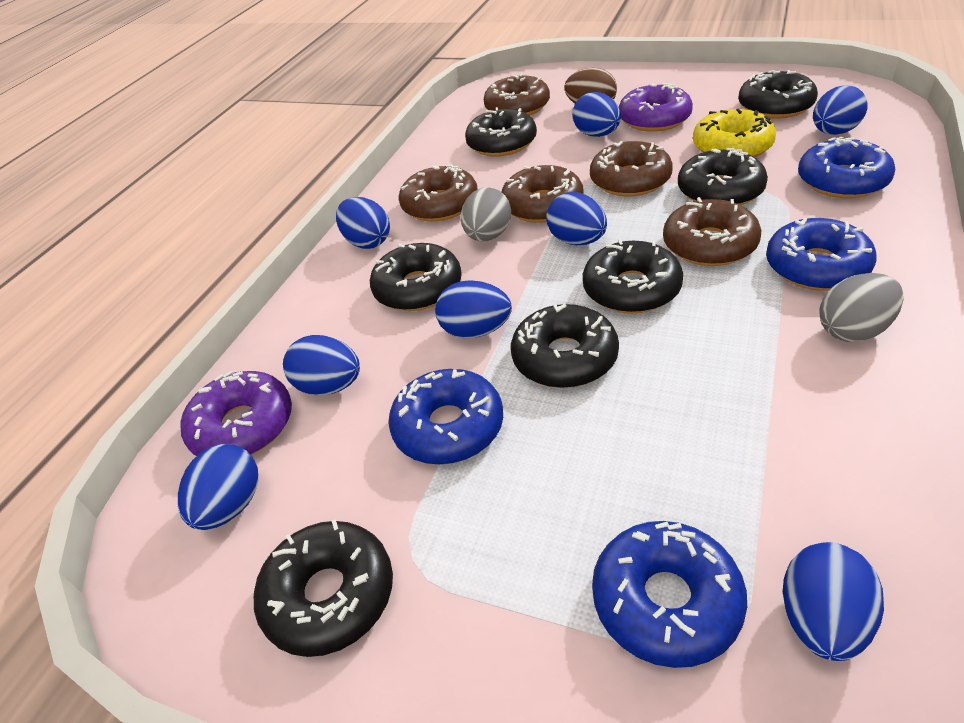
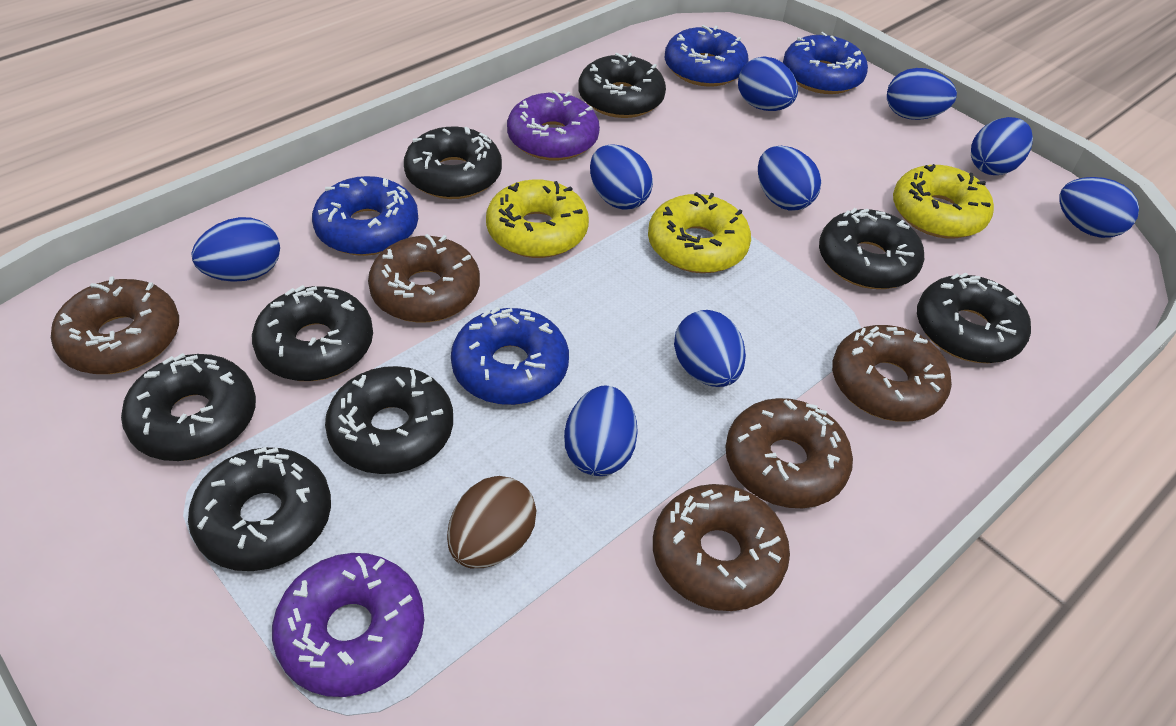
black donut: [254,519,393,657] [370,243,462,311] [465,107,537,157] [511,304,619,388] [583,239,683,314] [678,148,768,205] [738,70,818,119] = 7 -> [121,353,256,461] [188,447,331,571] [252,285,373,381] [325,366,453,474] [404,127,502,199] [578,53,666,118] [819,208,924,289] [917,272,1031,363] = 8
blue egg: [177,444,258,530] [283,335,360,395] [336,197,390,249] [435,280,512,338] [546,192,607,245] [572,92,621,137] [783,542,884,661] [813,85,867,135] = 8 -> [191,217,280,282] [564,386,638,476] [590,144,653,210] [674,310,746,387] [738,56,798,111] [758,146,821,211] [887,68,957,120] [971,117,1033,175] [1059,177,1139,238] = 9
grey egg: [461,187,511,241] [819,273,904,342] = 2 -> none = 0
yellow donut: [693,109,776,157] = 1 -> [486,179,589,258] [648,192,751,273] [893,164,994,238] = 3

